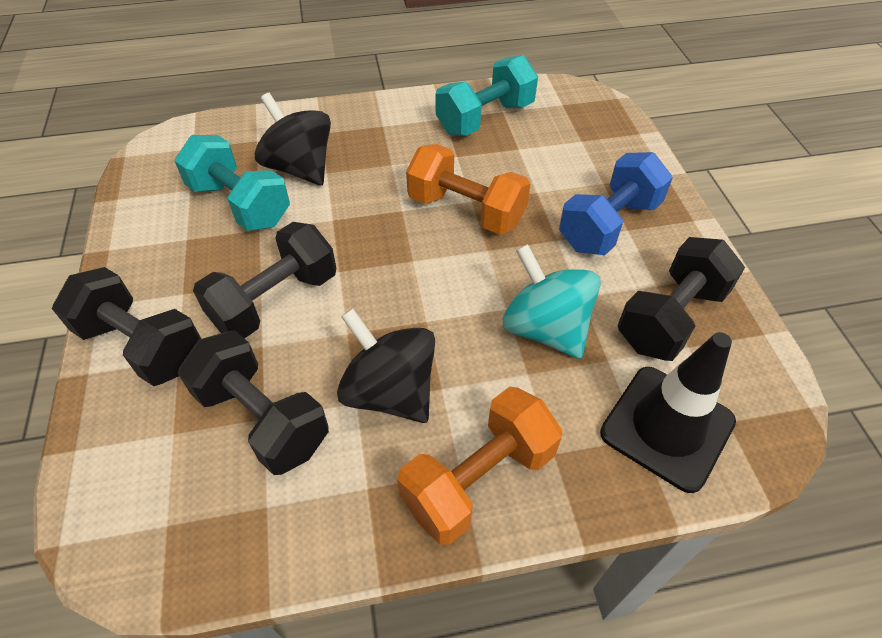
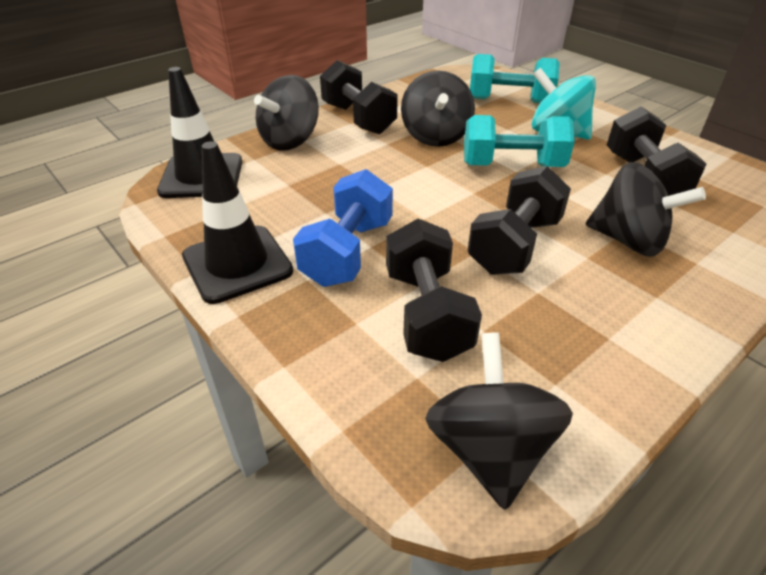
black spinning top: [255,93,331,185] [337,308,435,423] = 2 -> [254,75,319,151] [401,70,475,147] [425,332,573,510] [586,162,706,257] = 4
black traffic cone: [600,332,736,493] = 1 -> [157,67,242,198] [182,141,293,304] = 2
orange dumbbell: [397,387,562,545] [406,144,530,235] = 2 -> none = 0

